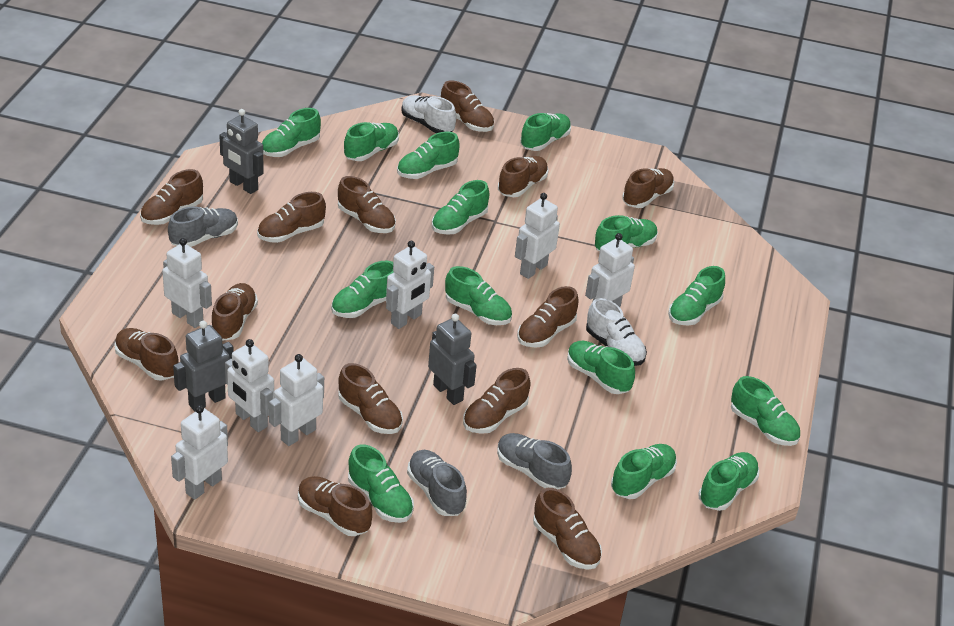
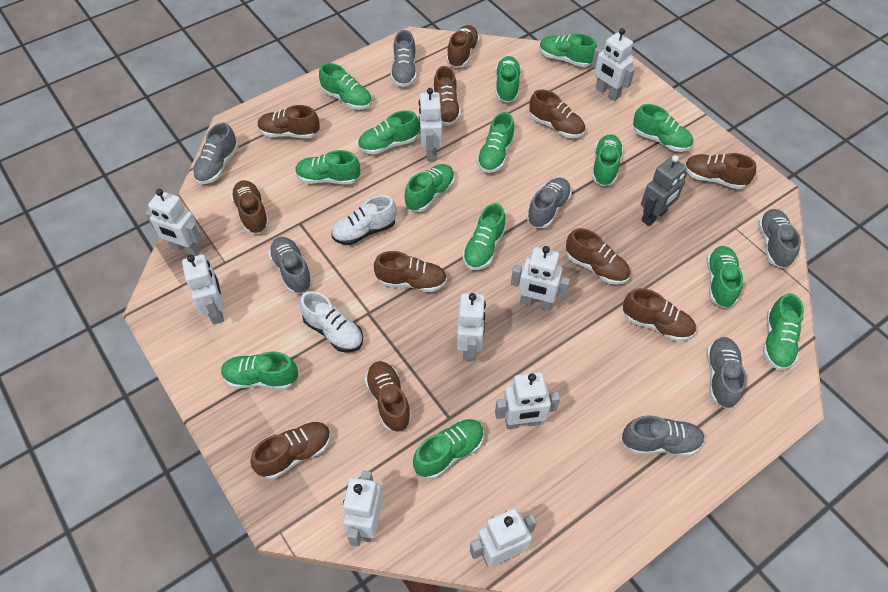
brown shoe: [114,328,179,381] [140,169,203,225] [211,283,258,341] [257,192,326,243] [298,476,372,536] [338,176,396,233] [338,363,403,434] [441,80,494,132] [463,368,530,434] [498,156,548,197] [517,286,579,348] [533,488,602,569] [622,168,674,208] = 13 -> [231,180,269,234] [250,422,331,479] [258,105,320,139] [365,361,412,432] [374,251,447,292] [433,66,461,126] [446,25,480,68] [529,90,585,138] [566,228,630,285] [623,288,696,341] [684,153,756,189] = 11
grey robot: [173,321,234,411] [219,109,263,194] [428,314,477,405] = 3 -> [641,155,687,226] = 1
grey shoe: [168,206,238,247] [407,450,467,516] [497,433,572,489] = 3 -> [193,123,238,184] [268,237,313,294] [391,30,417,87] [527,178,572,228] [622,415,705,456] [706,337,747,408] [758,209,801,268] = 7
white robot: [162,238,212,328] [171,405,228,500] [225,339,274,432] [269,354,324,446] [386,241,434,329] [515,193,560,279] [585,233,635,307] = 7 -> [145,189,202,256] [182,254,224,325] [343,470,383,546] [419,88,442,161] [457,293,486,361] [470,508,537,567] [495,372,560,429] [511,246,570,310] [591,28,635,101] = 9

